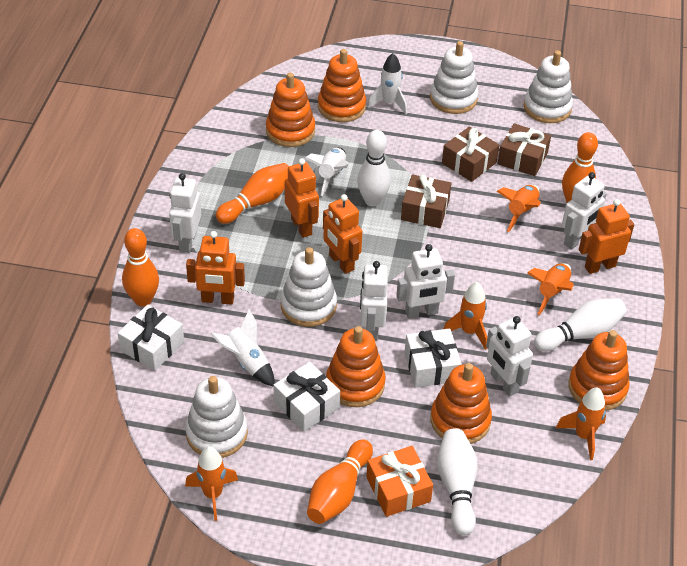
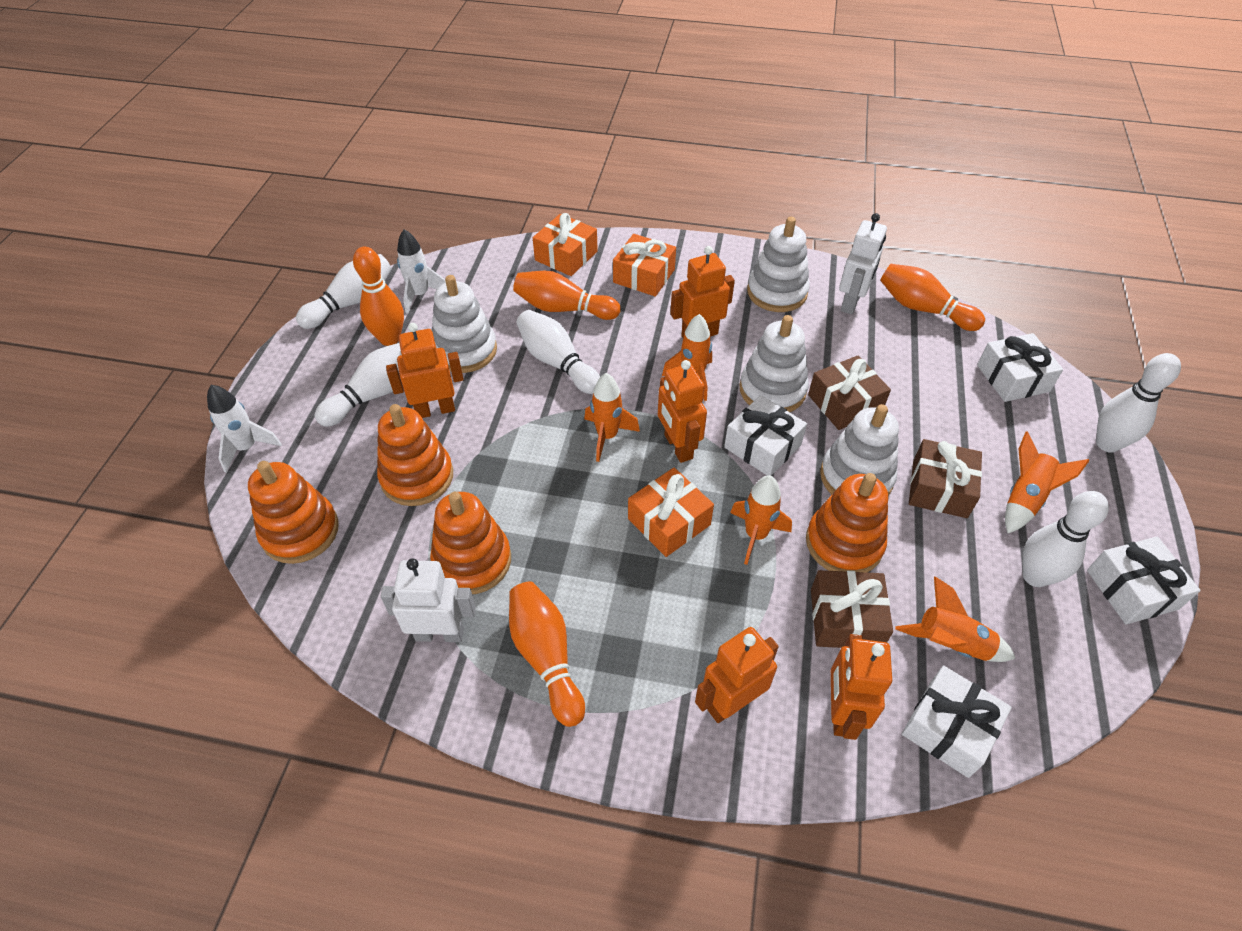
orange gift: [366,446,433,517] = 1 -> [533,213,598,276] [613,234,676,297] [628,468,714,557] = 3
orange robot: [186,231,245,305] [285,158,319,238] [323,194,362,274] [579,199,634,274] = 4 -> [386,323,464,418] [658,360,707,463] [670,246,735,338] [695,627,779,723] [831,634,892,740] = 5
orange stacking toy: [266,73,315,147] [318,49,366,122] [326,326,386,407] [430,363,492,444] [568,330,630,410] = 5 -> [248,461,339,564] [377,404,453,506] [430,492,511,594] [806,473,888,573] = 4
white bowling pin: [357,130,391,207] [437,428,478,536] [534,298,627,352] = 3 -> [296,254,392,329] [315,343,402,427] [517,310,600,394] [1022,491,1109,587] [1096,353,1181,453] = 5
white gift: [118,304,184,371] [274,362,340,432] [405,328,462,388] = 3 -> [724,395,807,476] [902,666,1012,778] [977,333,1063,402] [1087,537,1201,625] = 4
white robot: [169,173,201,253] [360,261,388,341] [396,244,455,319] [486,316,533,396] [562,172,607,250] = 5 -> [380,558,476,642] [839,213,887,314] = 2
white rocket: [210,309,274,387] [305,148,349,196] [368,53,407,114] = 3 -> [207,385,282,473] [397,229,446,314] = 2

